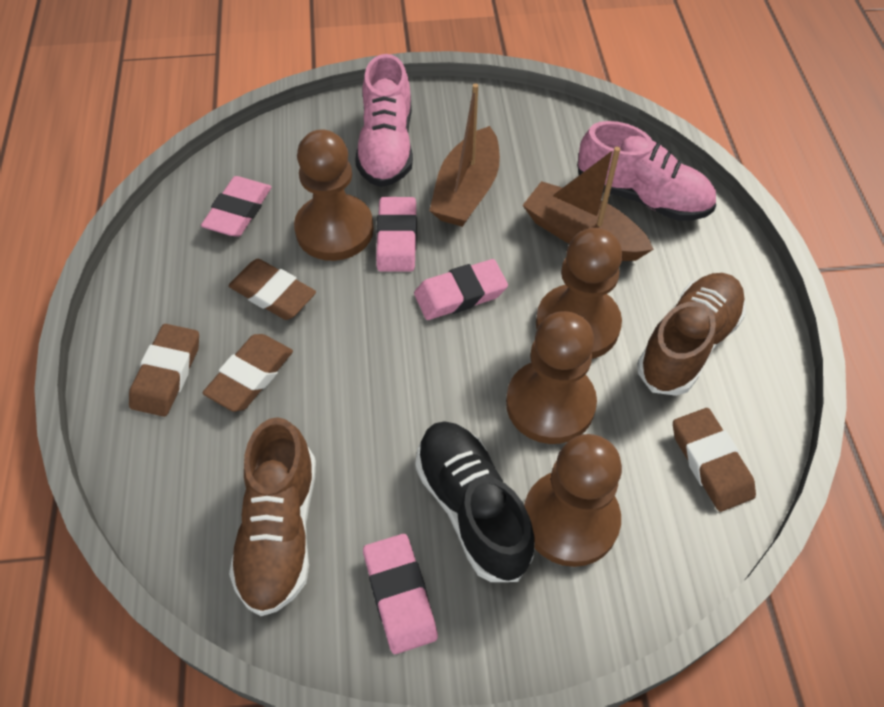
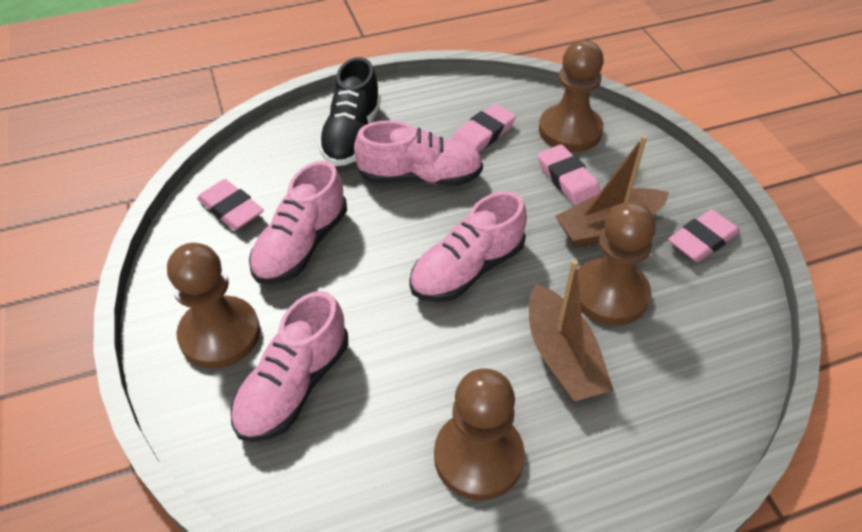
brown eraser: [129,324,199,417] [203,334,293,412] [229,259,316,320] [673,408,756,512] = 4 -> none = 0
brown shoe: [229,417,316,616] [637,273,746,396] = 2 -> none = 0
pink shoe: [355,54,413,187] [577,121,716,221] = 2 -> [231,291,348,442] [249,161,347,284] [354,120,483,186] [409,191,527,302] = 4

